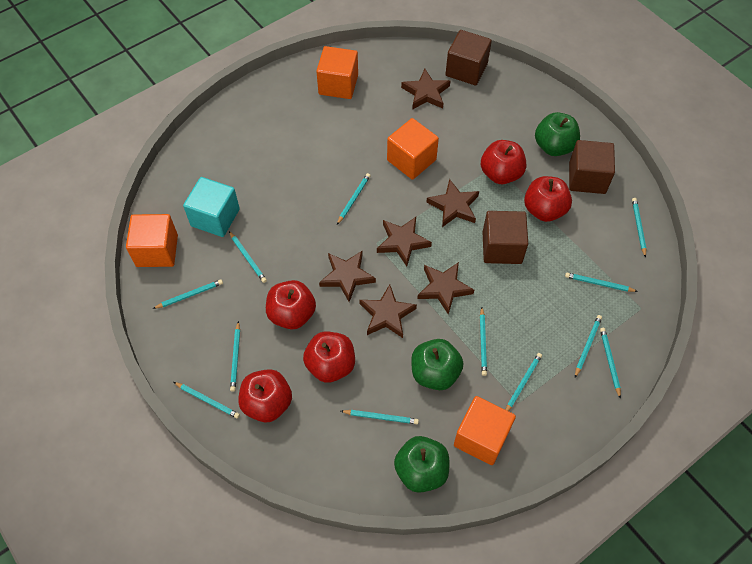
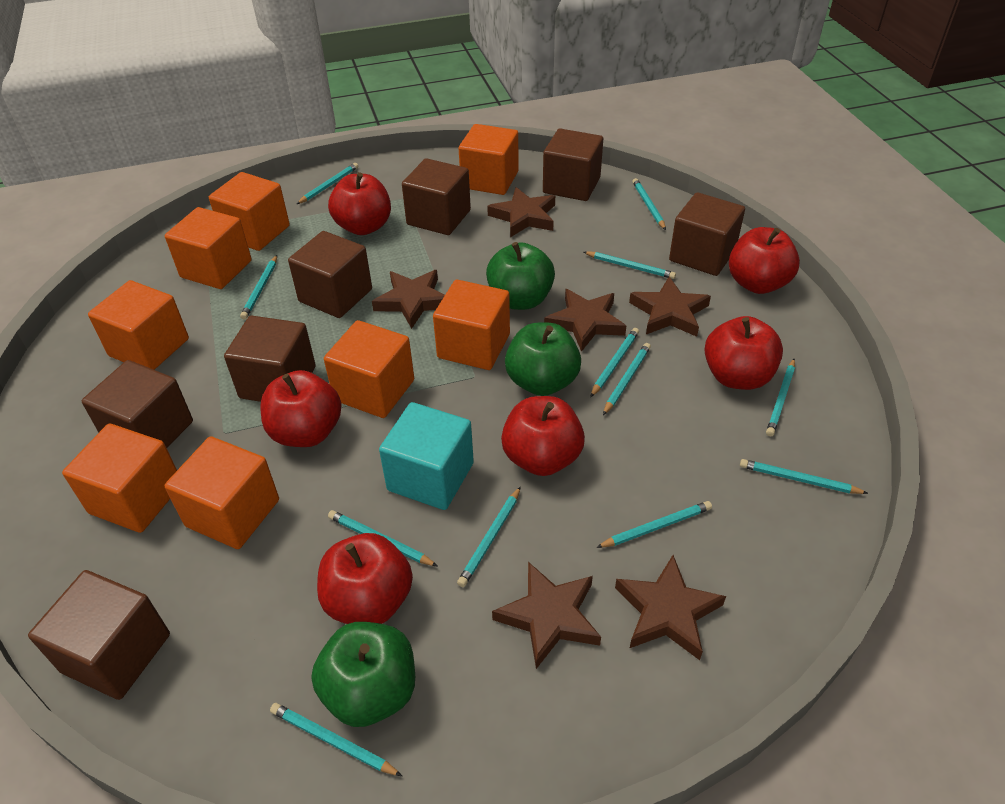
brown cube: [445,30,492,85] [483,211,528,264] [569,140,615,194] = 3 -> [28,570,170,700] [82,360,193,448] [224,316,316,402] [288,231,372,318] [402,158,471,235] [543,128,603,201] [669,192,745,276] = 7
orange cube: [126,214,178,267] [316,46,358,99] [387,118,439,180] [454,396,516,465] = 4 -> [62,424,177,533] [88,280,189,370] [165,207,252,289] [165,436,279,549] [209,172,290,251] [324,320,414,418] [433,280,510,370] [459,124,518,195] = 8
red apple: [239,369,292,422] [266,280,316,329] [303,332,355,383] [481,140,526,184] [524,176,572,222] = 5 -> [260,370,342,447] [317,533,413,624] [328,172,391,235] [501,396,585,476] [704,316,783,390] [729,227,800,294] = 6

